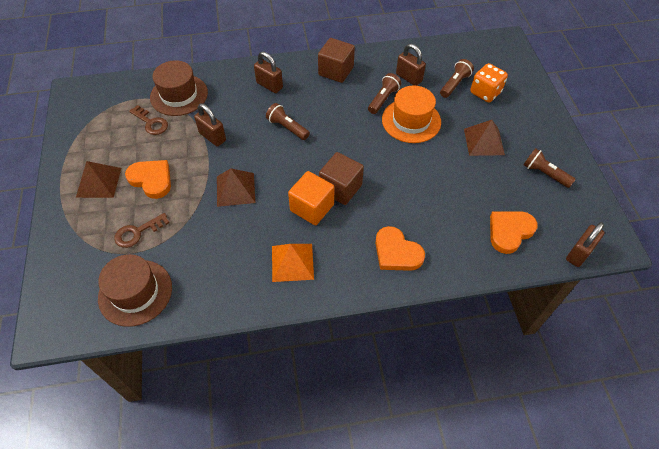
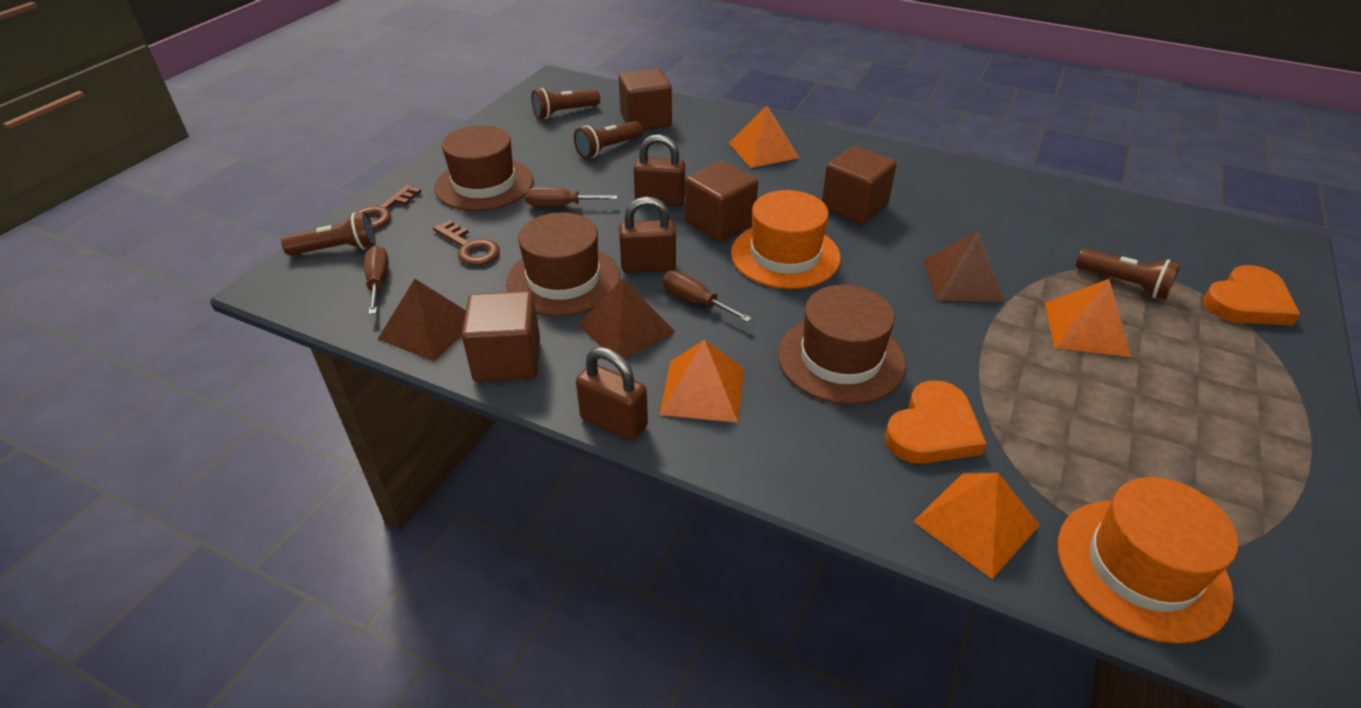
brown cube: [318,38,355,83] [319,152,364,205] = 2 -> [462,291,540,382] [619,68,672,130] [685,161,758,242] [822,146,897,225] = 4
brown hat: [98,254,172,327] [150,60,208,116] = 2 -> [434,125,533,211] [506,212,620,316] [778,285,906,404] = 3
brown padlock: [194,104,226,146] [254,52,283,93] [396,44,426,86] [566,222,605,267] = 4 -> [576,347,648,441] [619,197,676,273] [634,134,685,206] = 3
brown screwdriver: none = 0 -> [364,246,389,315] [526,187,618,207] [663,271,752,323] = 3
orange cube: [288,171,334,225] = 1 -> none = 0
orange dice: [470,63,508,102] = 1 -> none = 0
orange hat: [382,86,441,143] = 1 -> [731,190,841,289] [1058,477,1238,644] = 2
orange heart: [125,160,171,199] [375,226,425,271] [490,211,538,254] = 3 -> [885,380,987,464] [1203,265,1300,326] = 2
orange pyramid: [272,244,314,282] = 1 -> [660,340,744,423] [729,106,799,168] [913,473,1040,579] [1045,279,1131,357] = 4

